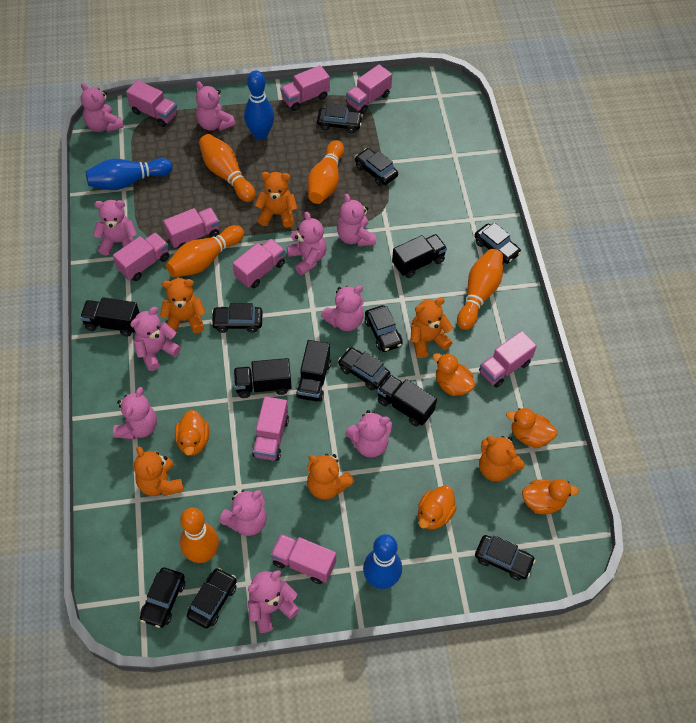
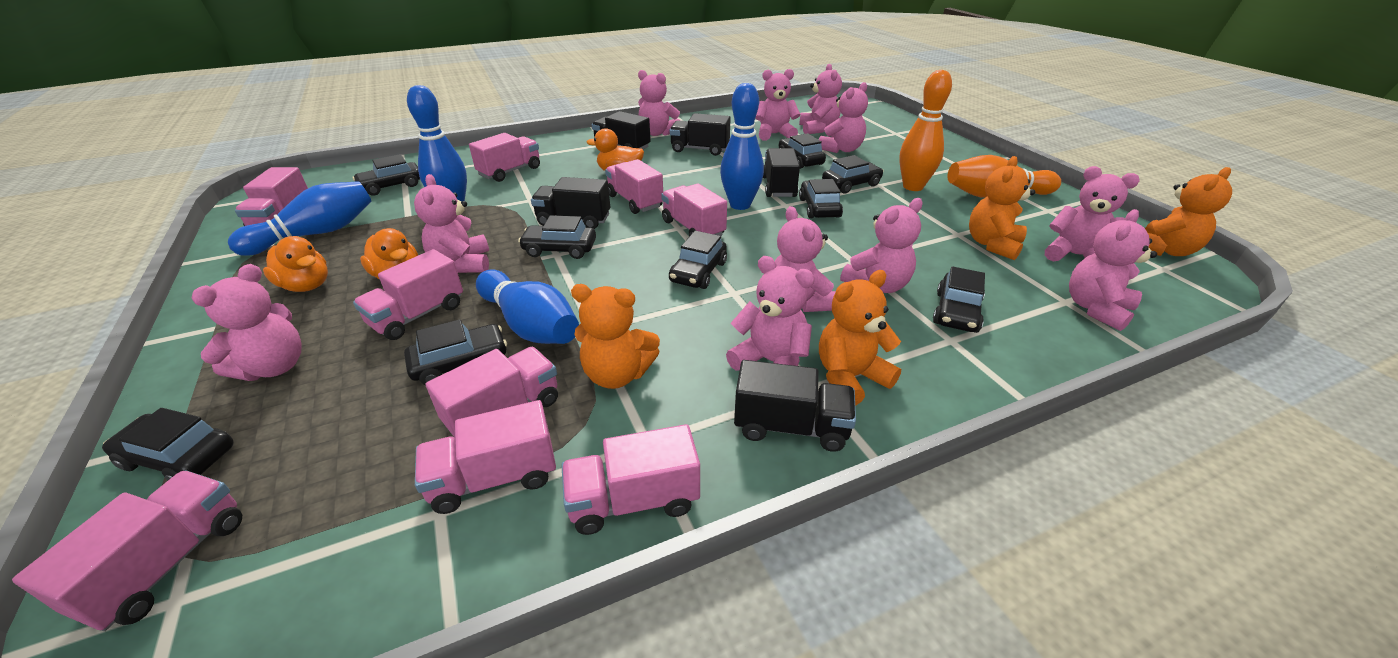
blue bowling pin: [86,158,173,190] [244,71,274,140] [363,534,402,589] = 3 -> [228,181,371,256] [407,85,467,201] [476,269,579,344] [720,83,764,210] = 4
orange bowling pin: [166,225,244,277] [180,508,219,563] [199,134,256,202] [307,140,344,204] [457,249,503,330] = 5 -> [899,70,952,191] [948,155,1061,197] = 2
orange duck: [175,410,209,456] [418,486,457,530] [433,353,475,396] [506,408,557,448] [522,479,579,514] = 5 -> [263,236,328,292] [360,228,418,279] [586,128,644,171] = 3
orange teddy bear: [134,446,184,496] [160,278,205,333] [255,172,297,228] [307,454,354,500] [411,298,453,358] [479,436,525,482] = 6 -> [571,284,660,389] [819,270,901,406] [969,156,1035,260] [1145,167,1232,256] = 4

